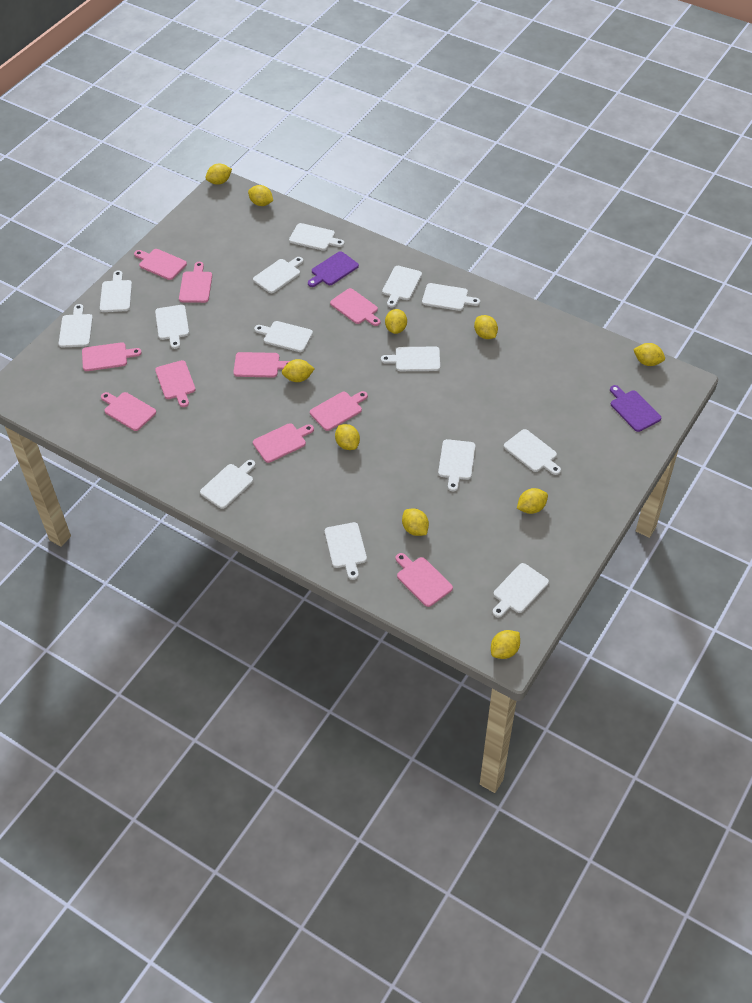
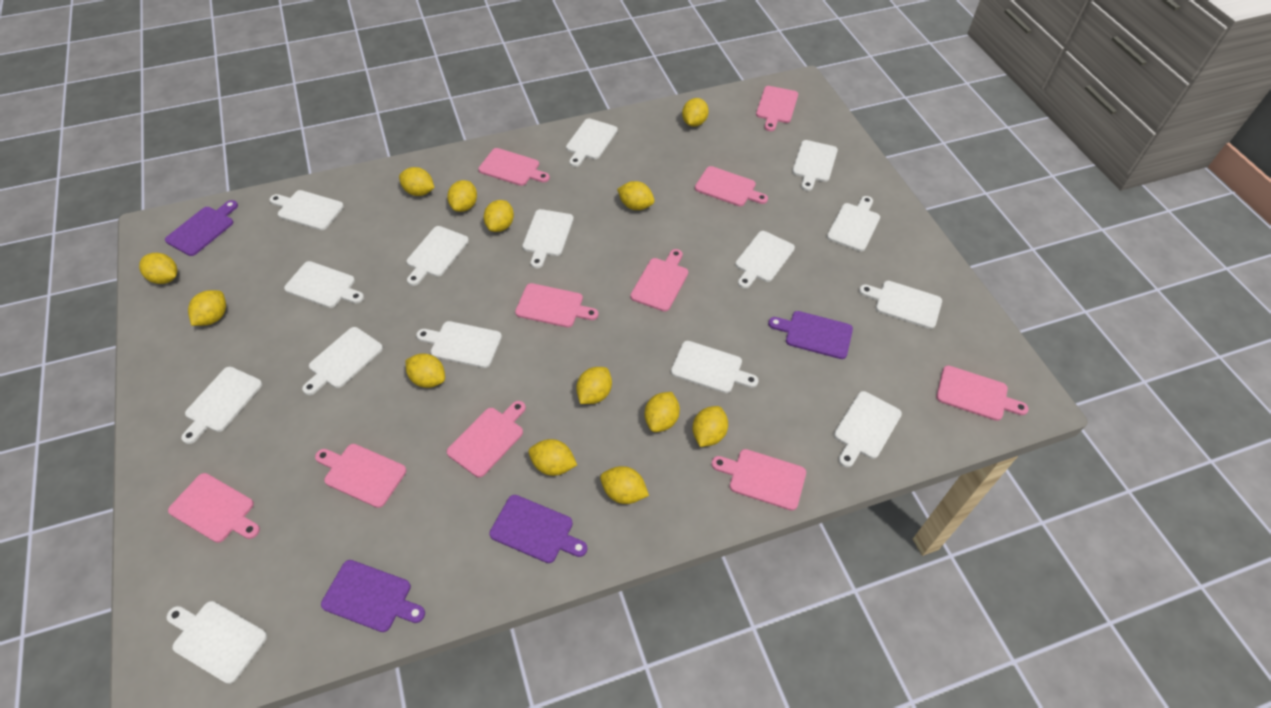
purple cutting board: [308,251,359,287] [610,385,661,432] = 2 -> [165,200,238,256] [321,560,425,632] [489,495,587,563] [768,311,853,359] = 4
white cutting board: [59,304,93,348] [100,270,132,312] [155,305,189,349] [200,460,256,509] [253,257,303,293] [254,321,313,352] [289,223,344,251] [325,522,367,580] [381,347,440,371] [382,266,422,308] [422,283,480,311] [438,439,475,491] [493,563,549,617] [504,429,561,475] = 14 -> [166,601,267,684] [181,367,262,444] [269,190,344,230] [284,261,364,308] [302,327,383,395] [406,226,469,286] [416,321,502,368] [522,209,574,268] [566,118,618,167] [671,341,759,393] [735,231,795,289] [792,140,838,191] [827,196,880,251] [834,391,902,467] [859,281,942,329] = 15
yellow lemon: [205,164,232,185] [248,185,273,206] [282,359,315,382] [335,424,360,450] [385,309,407,334] [402,509,429,536] [474,315,498,339] [491,630,520,659] [517,488,548,514] [633,343,665,366] = 10 -> [139,253,177,284] [188,290,226,326] [399,167,435,196] [405,353,445,388] [447,180,477,212] [484,200,514,232] [528,439,577,476] [576,367,612,404] [600,466,649,504] [617,181,655,210] [645,392,680,432] [682,98,709,127] [692,406,728,447] = 13

